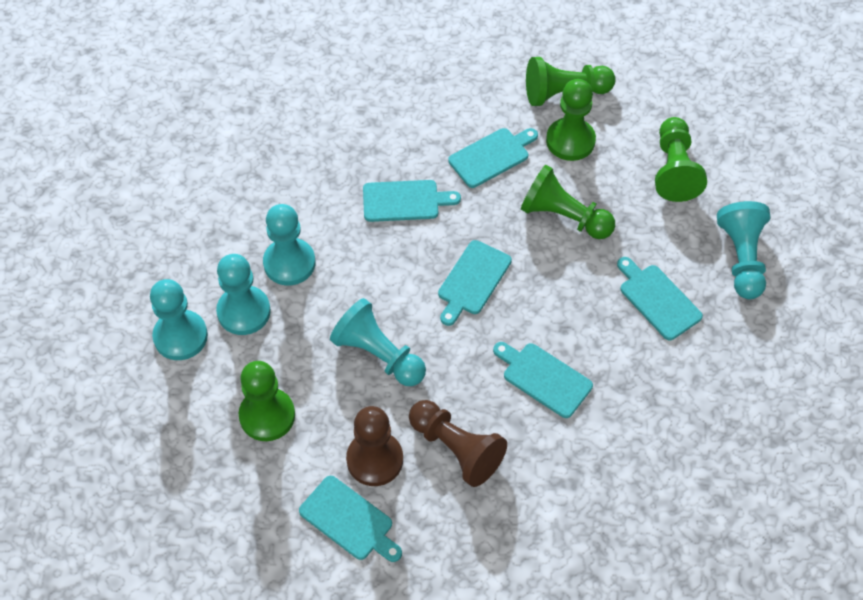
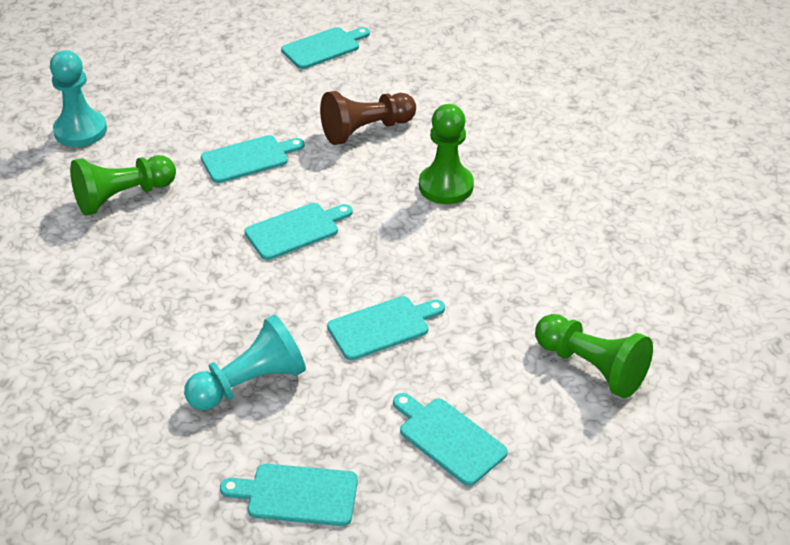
brown pawn: [346,406,403,486] [409,400,507,487] = 2 -> [320,91,416,145] = 1
green pawn: [239,361,295,441] [521,165,615,239] [526,57,616,106] [546,79,596,161] [655,117,707,202] = 5 -> [70,155,176,216] [419,104,474,204] [535,314,653,398] = 3
turquoise pawn: [150,279,208,360] [216,254,271,335] [263,204,315,286] [330,298,426,386] [717,201,770,299] = 5 -> [50,50,107,147] [184,315,306,411] = 2

